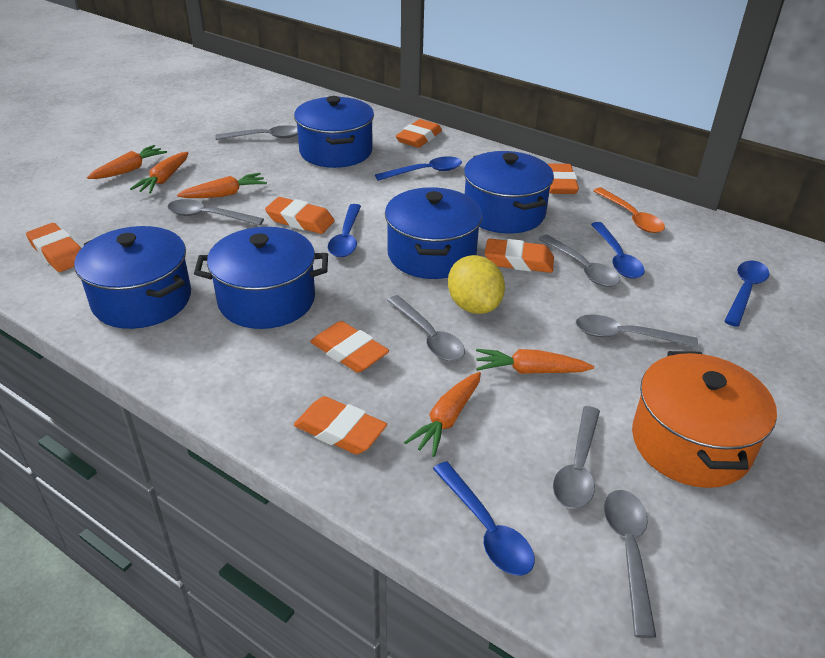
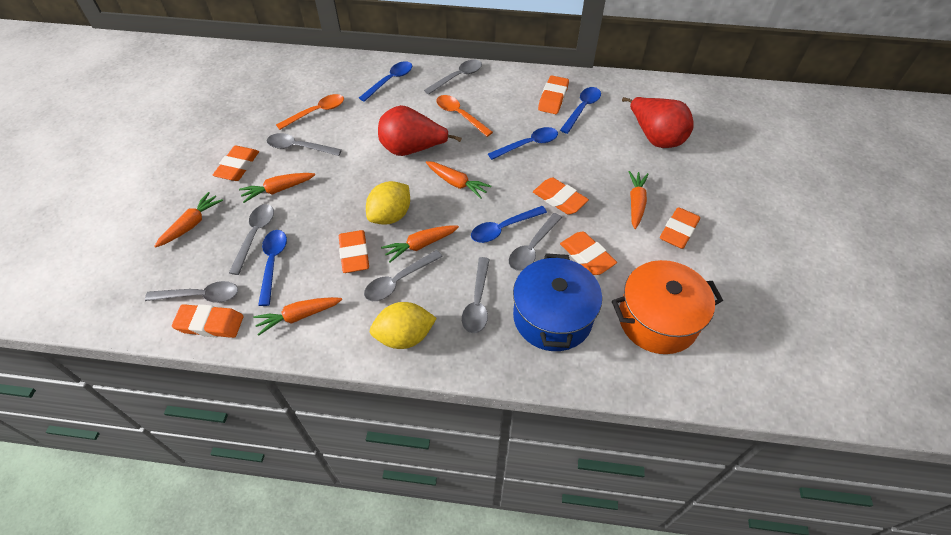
blue pot: [74,226,191,329] [194,227,328,329] [294,96,374,168] [385,187,483,279] [464,151,554,234] = 5 -> [513,253,602,351] = 1
orange carrot: [87,145,167,179] [130,152,188,194] [177,173,267,198] [404,372,481,457] [476,349,594,374] = 5 -> [154,192,223,247] [239,173,315,203] [253,297,342,336] [381,225,459,263] [426,161,491,199] [629,171,649,229] = 6
orange spoon: [593,188,665,233] = 1 -> [276,94,344,130] [436,95,493,137] = 2
red pear: none = 0 -> [378,105,462,156] [622,97,694,148] = 2
yellow lemon: [448,255,505,314] = 1 -> [366,181,410,225] [370,302,437,349] = 2

